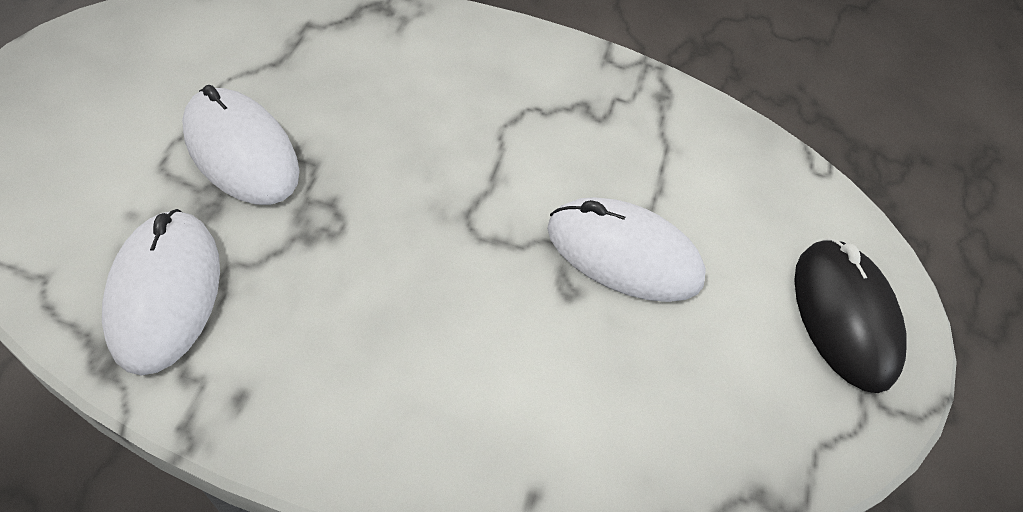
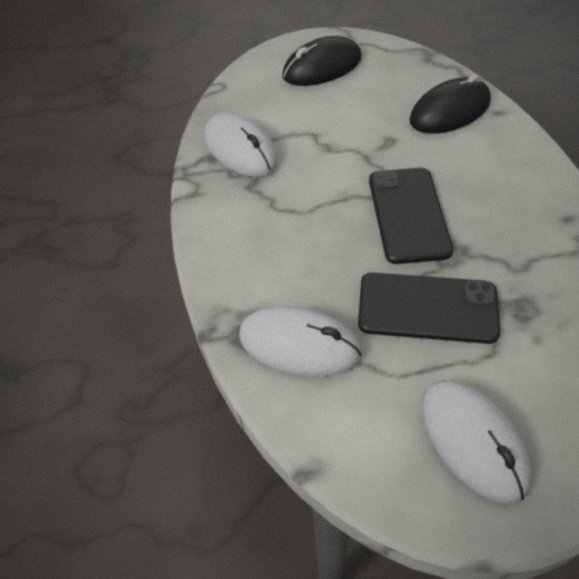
black mouse: [794,238,907,393] = 1 -> [282,36,362,86] [409,74,491,134] = 2
black phone: none = 0 -> [358,272,500,344] [369,168,453,264] = 2

